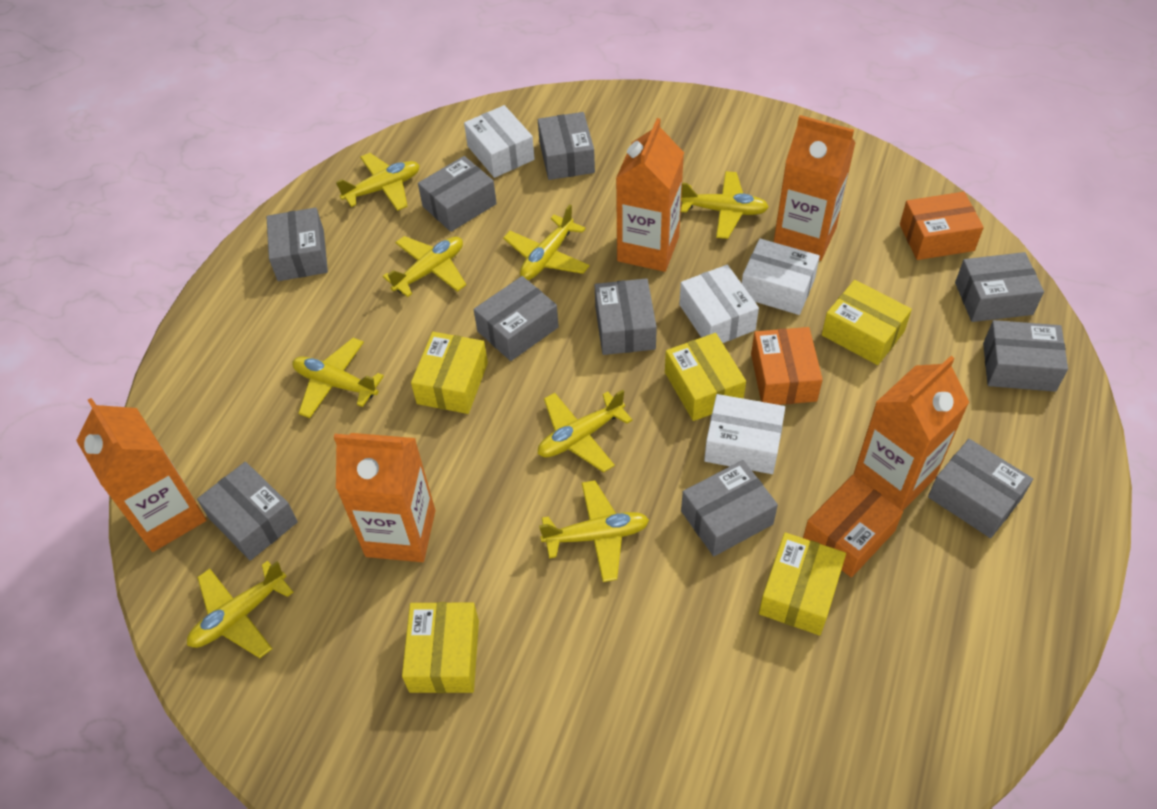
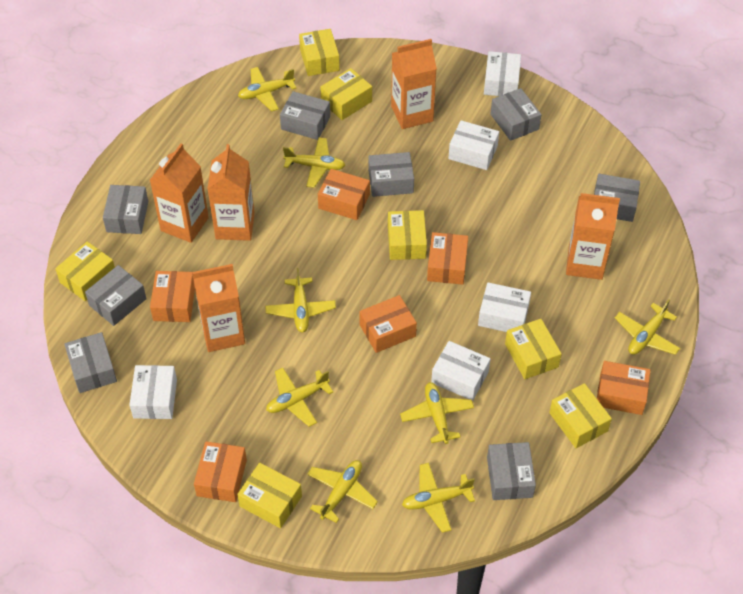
grey box: [197,462,298,561] [267,208,328,281] [418,156,497,232] [474,276,559,361] [538,112,595,180] [595,278,657,355] [681,460,778,556] [928,439,1033,538] [955,252,1044,322] [983,320,1068,392] = 10 -> [64,332,117,393] [85,265,147,326] [103,185,148,234] [280,91,330,140] [368,152,414,197] [487,442,536,500] [491,88,542,141] [594,174,640,222] = 8
orange box: [751,327,823,405] [803,475,903,577] [900,192,984,260] = 3 -> [150,271,195,322] [194,441,247,502] [318,169,370,220] [359,295,417,353] [427,232,468,285] [597,361,651,415] = 6
white box: [464,105,535,178] [679,265,759,343] [704,394,785,474] [742,239,820,315] = 4 -> [130,365,177,419] [431,341,491,401] [448,120,499,170] [478,282,531,332] [484,51,521,96] = 5
yellow box: [402,602,479,693] [411,332,488,414] [665,333,746,421] [759,533,846,635] [822,280,912,365] = 5 -> [55,241,115,301] [237,463,302,528] [299,29,340,76] [320,68,372,120] [388,210,427,260] [505,319,562,379] [549,383,612,448] = 7

